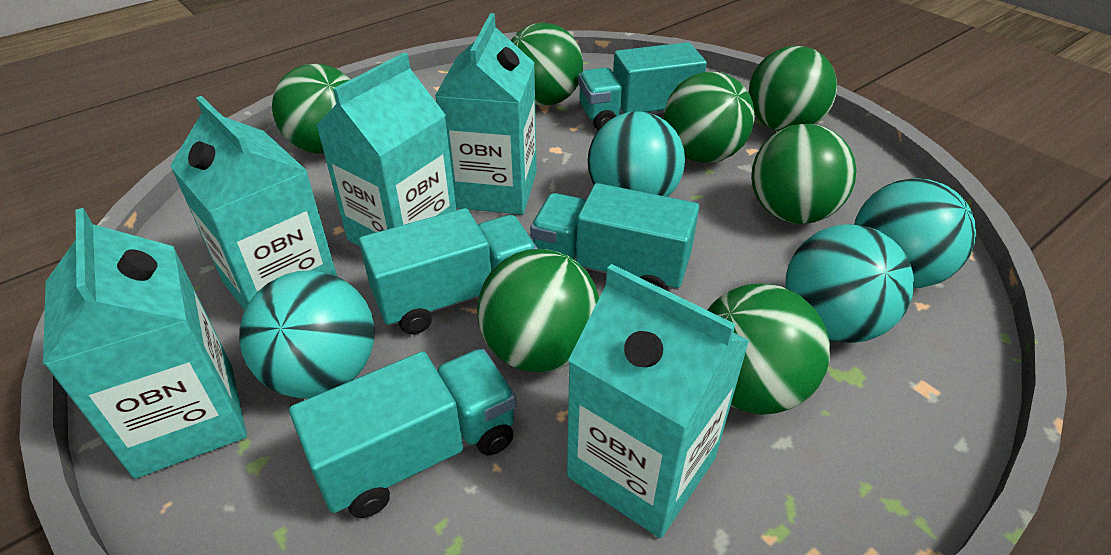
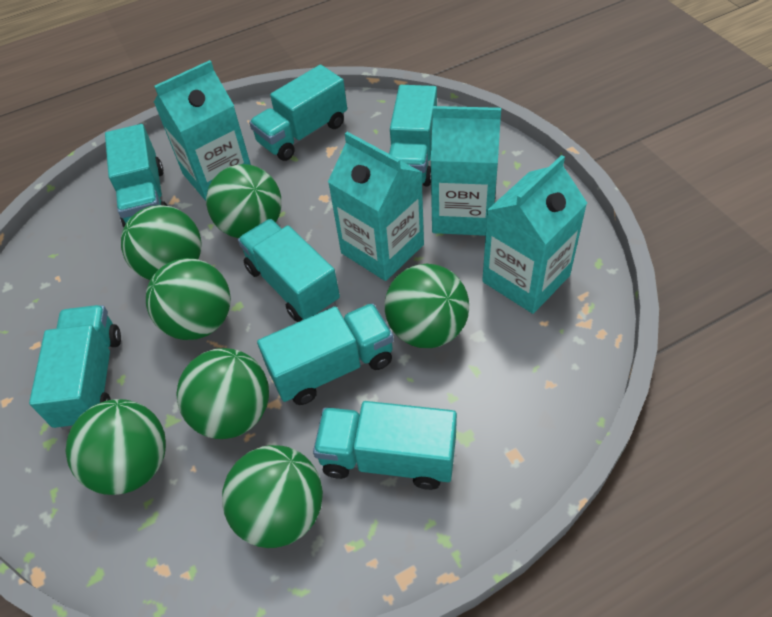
turquoise ball: [239,270,374,399] [588,112,685,197] [786,224,914,343] [854,178,976,288] = 4 -> none = 0
turquoise carton: [43,208,247,479] [170,96,337,310] [316,52,456,247] [435,13,537,215] [567,264,750,538] = 5 -> [154,60,251,201] [328,132,424,281] [431,106,501,236] [482,155,587,314] = 4
turquoise truck: [289,349,517,518] [359,208,538,334] [530,183,699,291] [578,42,707,130] = 4 -> [29,305,121,430] [105,124,167,227] [238,219,340,322] [249,65,347,161] [257,303,394,405] [313,401,457,490] [389,85,437,186] = 7

